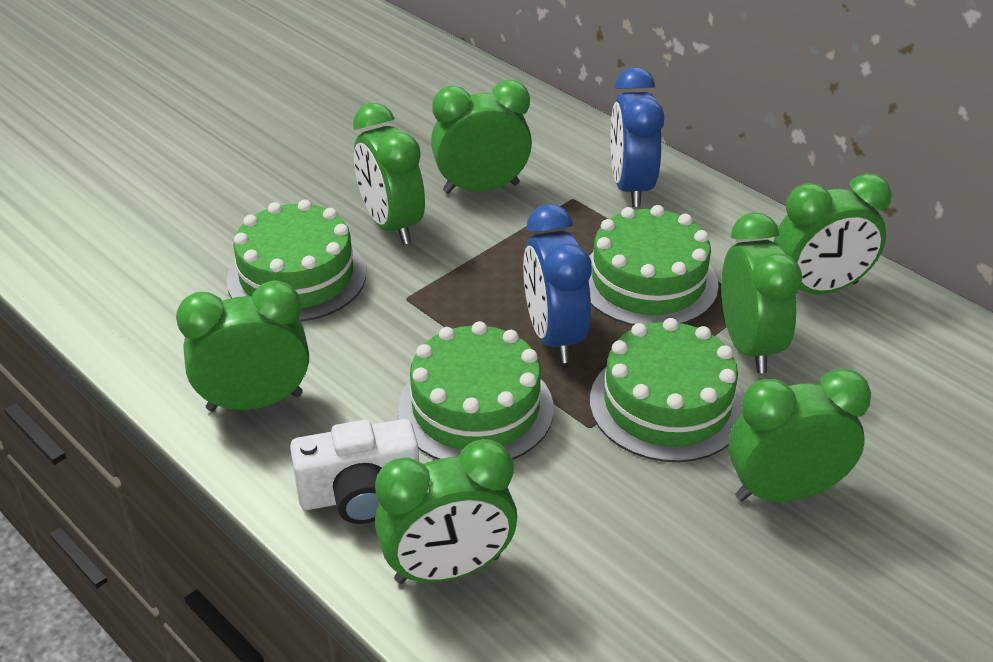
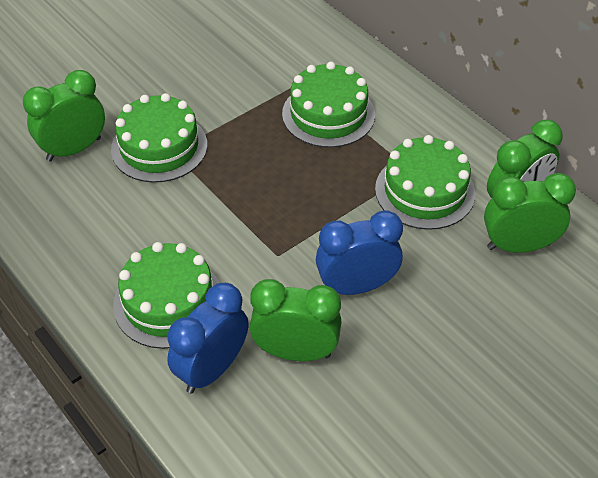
green clock: [176,280,309,411] [353,103,425,245] [375,439,517,584] [431,80,532,193] [721,212,802,373] [728,368,871,502] [774,174,892,294] = 7 -> [23,70,105,161] [250,279,341,361] [484,173,576,253] [487,120,563,198] = 4
white camera: [290,419,419,524] = 1 -> none = 0

